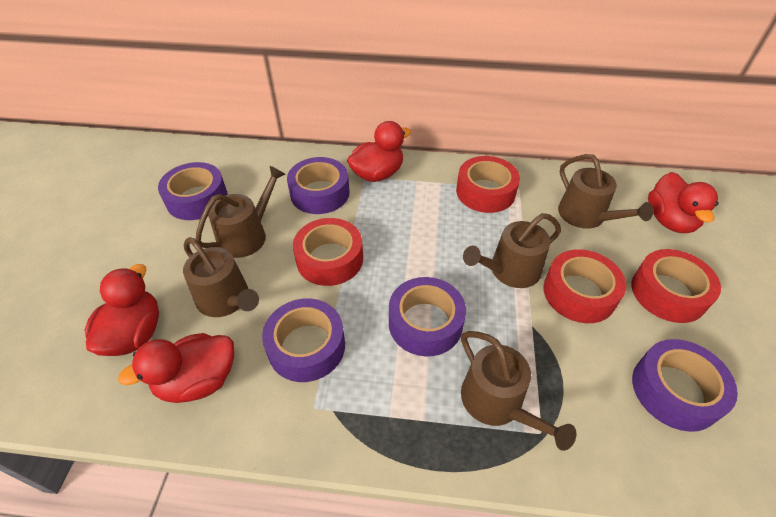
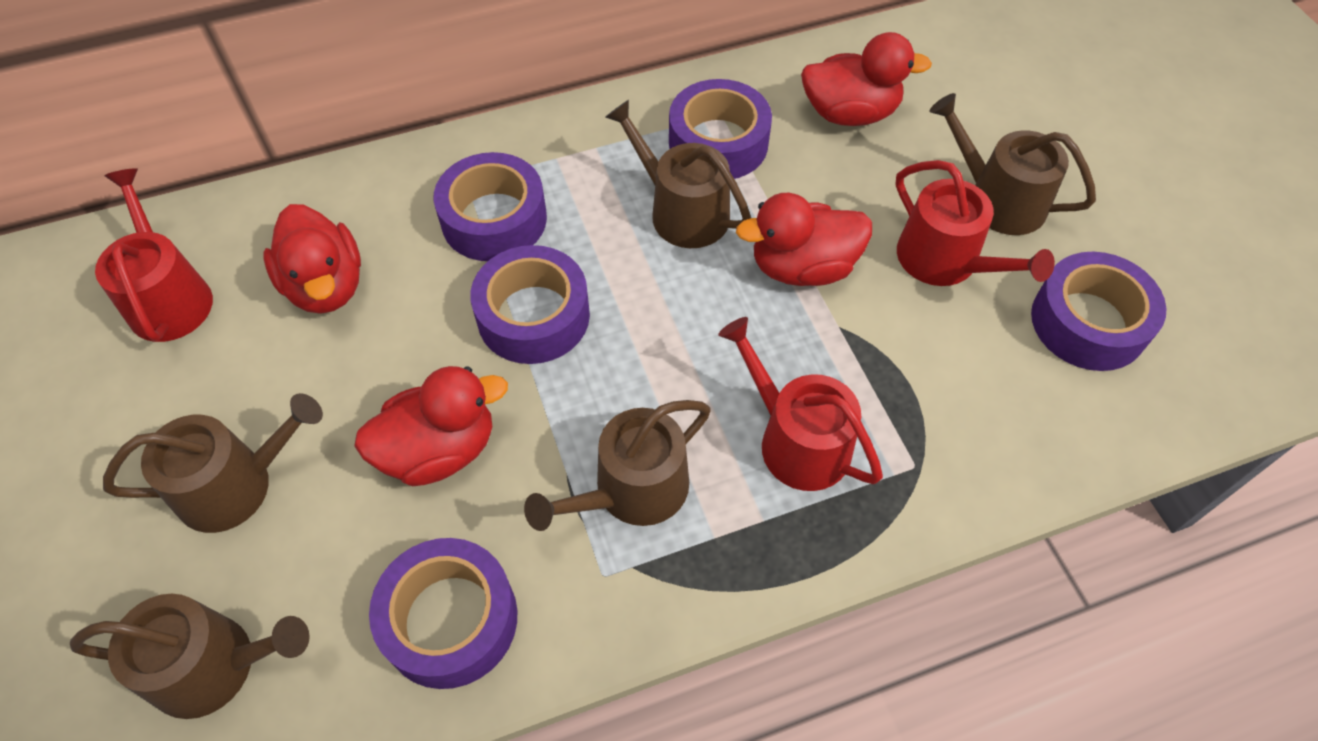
red tape: [293,218,363,286] [456,156,520,213] [543,249,626,323] [632,249,721,323] = 4 -> none = 0
red watering can: none = 0 -> [95,168,213,342] [718,317,883,491] [895,160,1055,286] = 3

